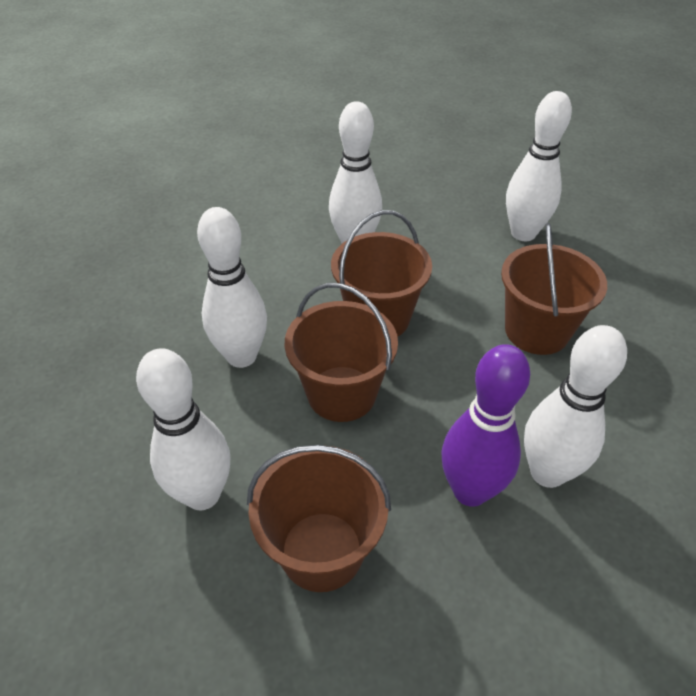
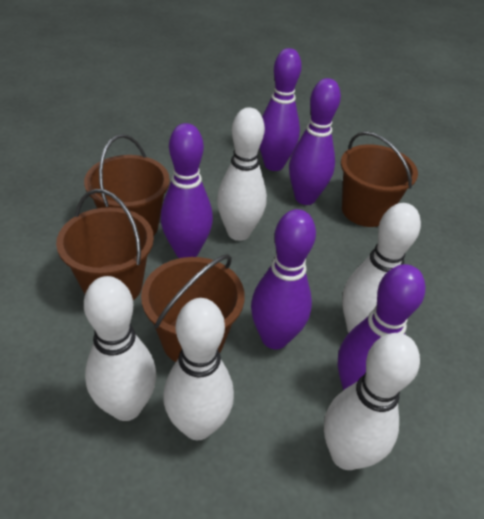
purple bowling pin: [441,344,530,507] = 1 -> [161,123,213,258] [251,209,316,350] [259,48,302,171] [289,78,341,205] [338,264,425,390] = 5

